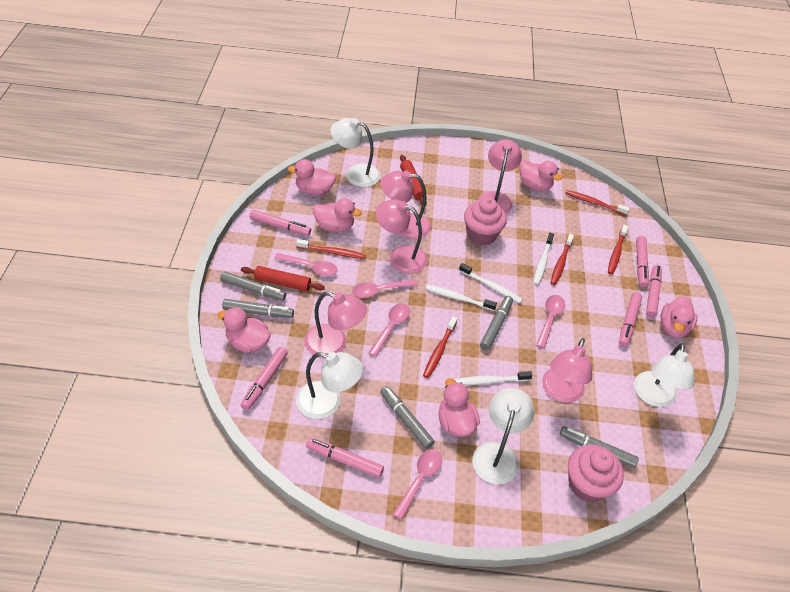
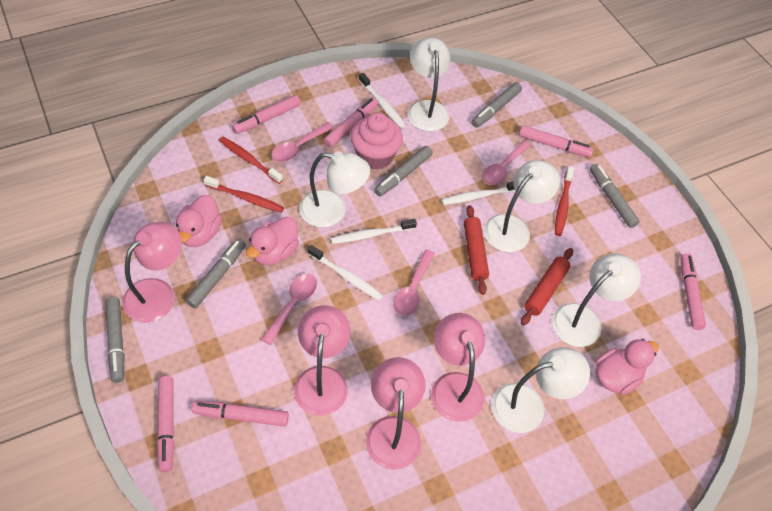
pink cupcake: [464,197,507,245] [568,445,624,502] = 2 -> [351,113,403,170] = 1
pink duck: [217,307,271,353] [288,159,336,195] [313,198,362,232] [438,378,480,437] [520,160,562,191] [660,297,698,338] = 6 -> [176,195,222,247] [246,216,299,265] [595,339,659,395] = 3
pink lamp: [304,291,367,358] [376,199,428,273] [380,170,431,239] [478,139,522,214] [542,338,592,403] = 5 -> [122,222,182,322] [294,305,351,416] [366,357,425,470] [431,313,485,422] = 4
pink spoon: [274,253,338,276] [352,279,418,298] [368,303,410,357] [393,449,442,520] [536,295,565,348] = 5 -> [262,274,317,345] [271,122,334,162] [393,249,435,315] [482,140,531,185] = 4
red toothbrush: [296,239,365,259] [423,316,458,378] [551,234,574,285] [565,190,629,215] [608,225,628,275] = 5 -> [204,176,284,213] [219,137,283,184] [555,166,574,236] = 3
white lamp: [296,352,363,419] [331,118,380,187] [472,388,535,484] [634,343,695,407] = 4 -> [299,151,371,228] [407,38,451,131] [484,160,560,252] [491,347,590,433] [552,253,641,347] = 5

